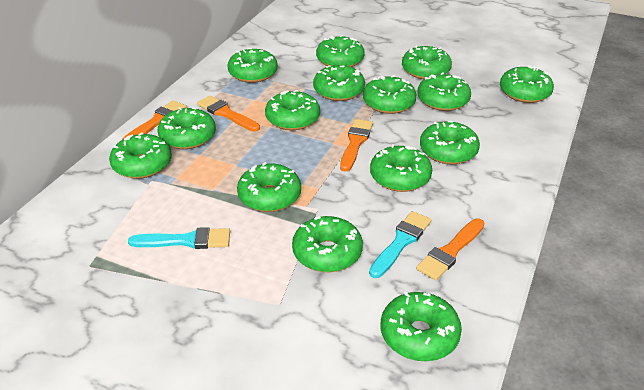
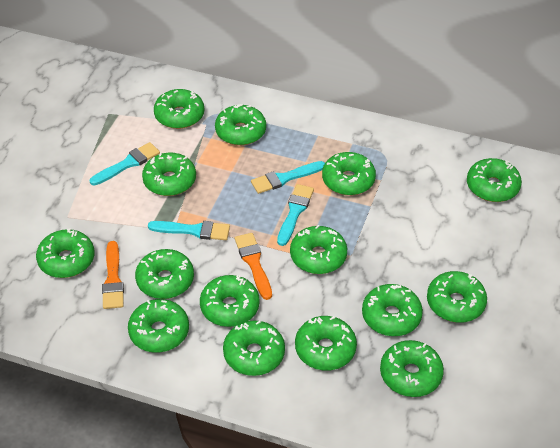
orange brush: [122,100,186,140] [197,96,260,132] [340,119,373,172] [416,219,484,281] = 4 -> [102,241,124,309] [235,233,272,300] = 2
turquoise brush: [128,227,230,249] [369,211,431,278] = 2 -> [90,142,160,186] [148,221,230,240] [251,161,325,194] [277,184,314,246] = 4

